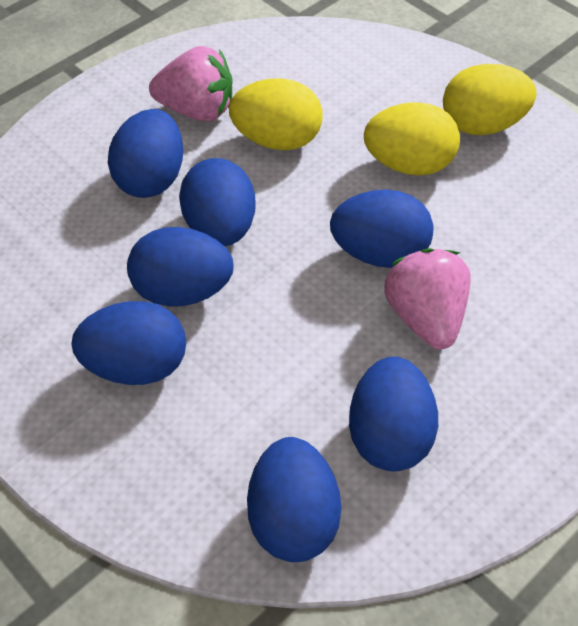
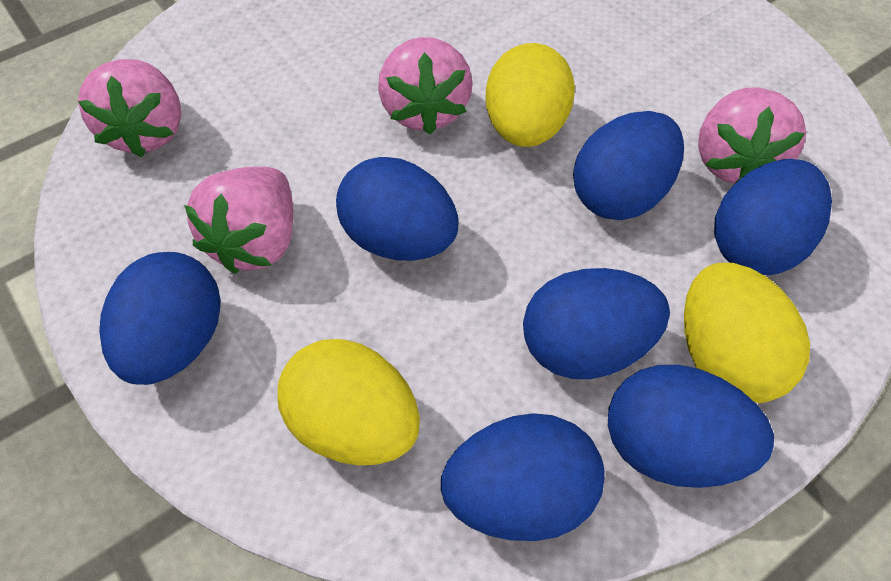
pink strawberry: [149,46,232,121] [384,248,471,350] = 2 -> [78,59,182,157] [184,167,293,274] [378,37,473,135] [698,87,806,184] = 4

